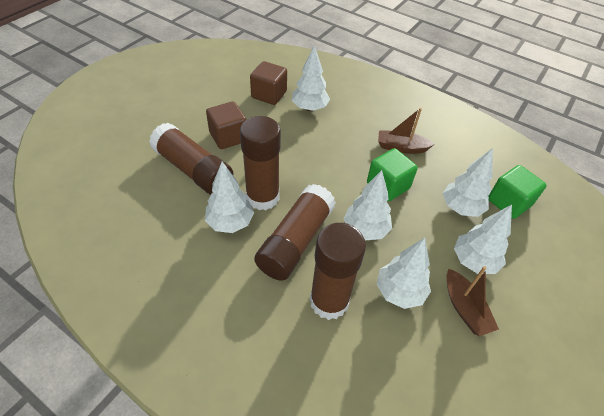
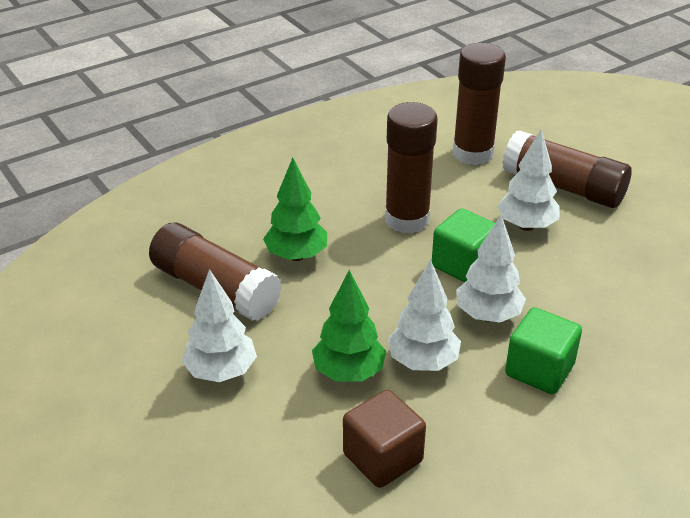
brown boat: [378,108,435,154] [447,266,499,336] = 2 -> none = 0
brown cube: [206,101,246,149] [250,61,287,105] = 2 -> [343,390,426,488] = 1
green tree: none = 0 -> [263,158,327,261] [312,270,386,382] = 2
white tree: [205,162,254,233] [292,45,330,111] [344,170,392,240] [376,238,431,309] [443,148,493,217] [454,205,512,274] = 6 -> [182,269,257,382] [387,260,461,371] [456,215,526,323] [497,130,560,231] = 4

